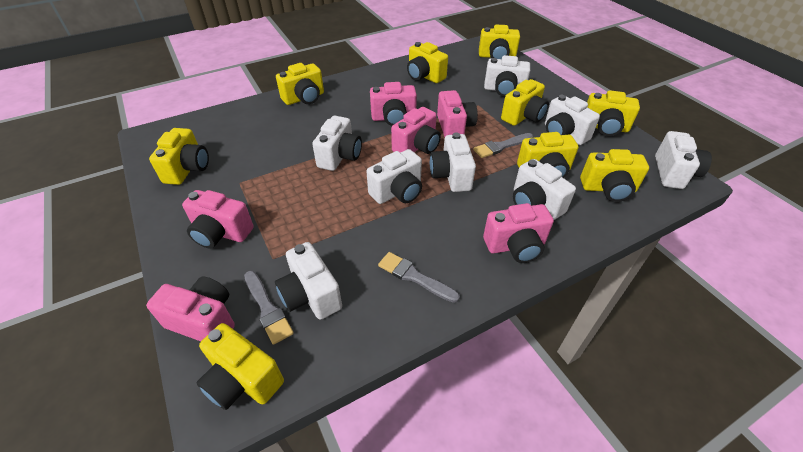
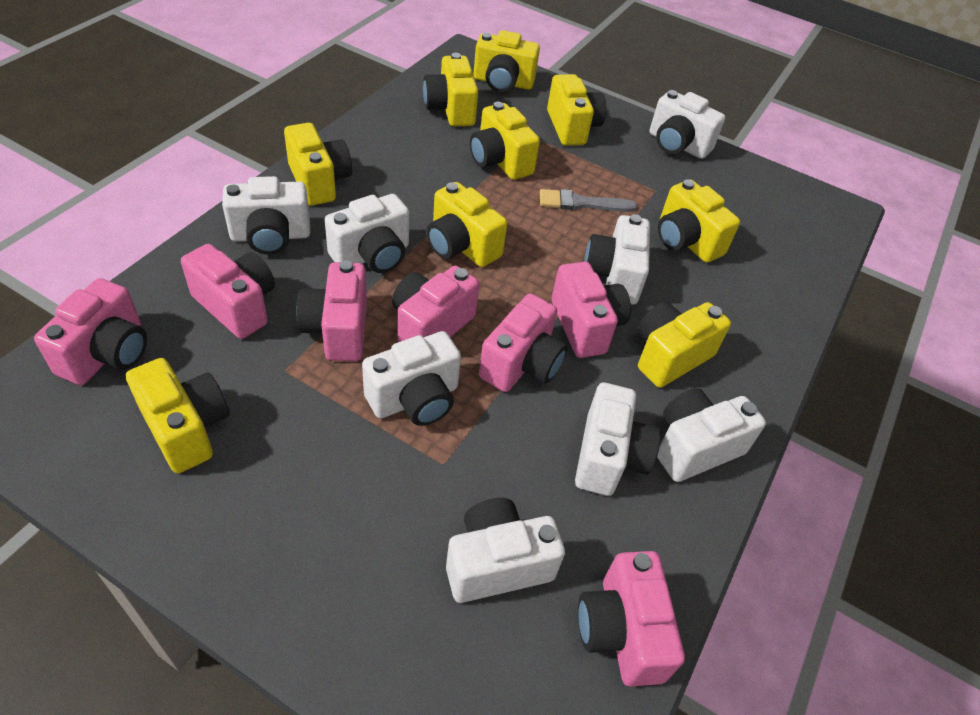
grey brush: [244,271,294,345] [378,252,460,303] [473,133,533,158] = 3 -> [540,189,638,212] = 1
pink camera: [146,277,235,341] [182,190,254,248] [370,82,417,126] [391,107,441,154] [437,90,478,137] [483,203,554,263] = 6 -> [34,278,147,385] [181,244,275,339] [296,260,367,361] [392,266,479,342] [479,294,568,392] [551,262,631,358] [578,551,685,686] = 7

